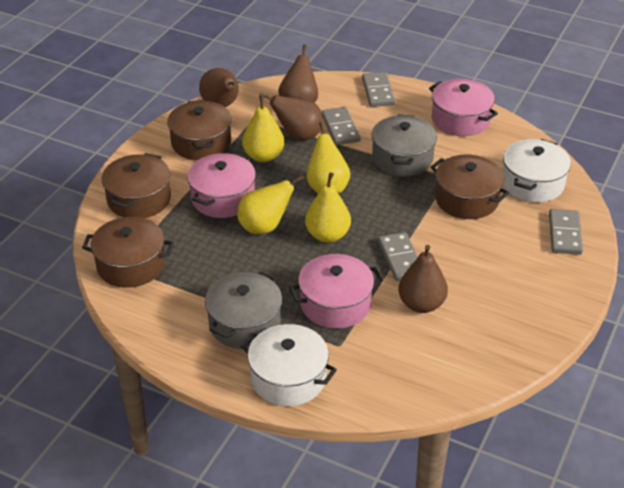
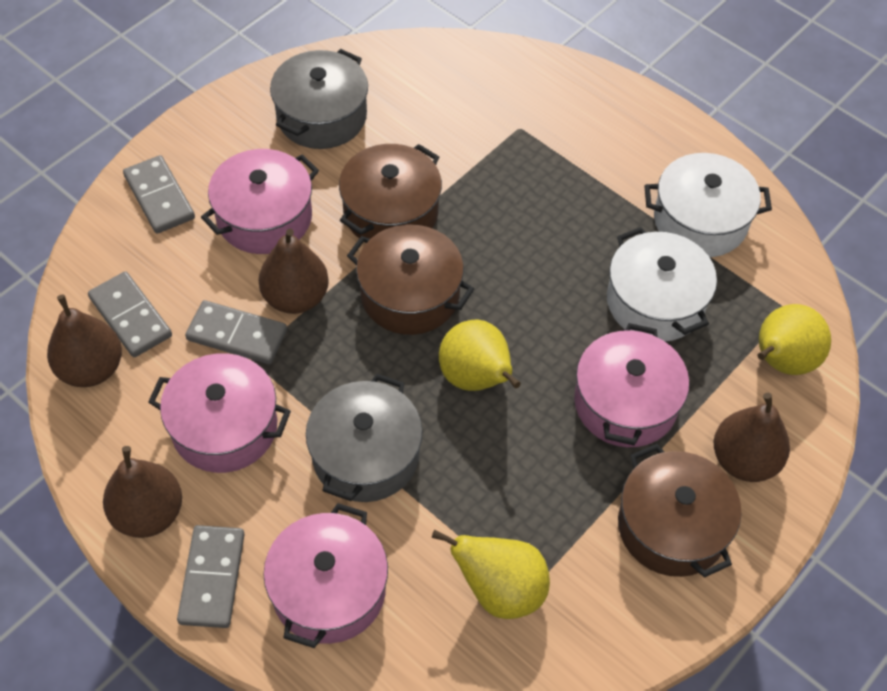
brown pot: [82,217,174,288] [102,153,171,218] [167,100,232,160] [431,155,509,219] = 4 -> [339,144,442,239] [347,225,474,335] [618,444,741,578] = 3
pink pot: [187,153,256,218] [289,254,383,329] [429,79,498,136] = 3 -> [148,353,291,473] [201,149,319,254] [263,503,388,648] [574,323,689,447] = 4
yellow pear: [237,174,304,234] [242,95,284,162] [305,172,351,243] [307,122,350,194] = 4 -> [432,530,550,619] [439,320,521,391] [757,304,831,375] = 3

